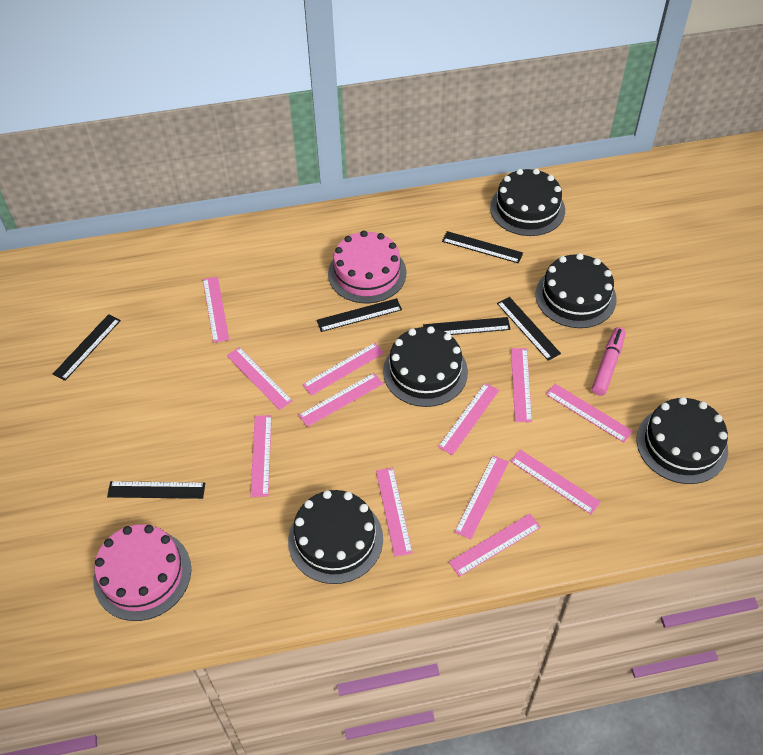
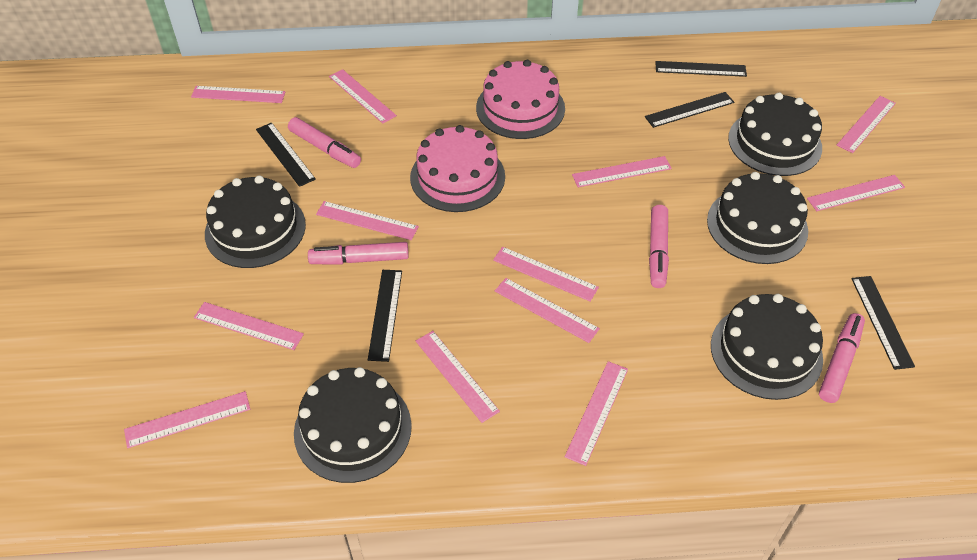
black ruler: [53,314,121,381] [107,481,205,499] [317,298,402,332] [423,317,510,335] [442,231,523,263] [497,297,561,361] = 6 -> [256,123,316,187] [368,270,402,362] [645,92,734,128] [655,61,747,77] [851,276,915,370] = 5
pink marker: [592,327,626,396] = 1 -> [288,117,361,168] [308,242,409,265] [649,205,669,288] [819,313,865,403] = 4

